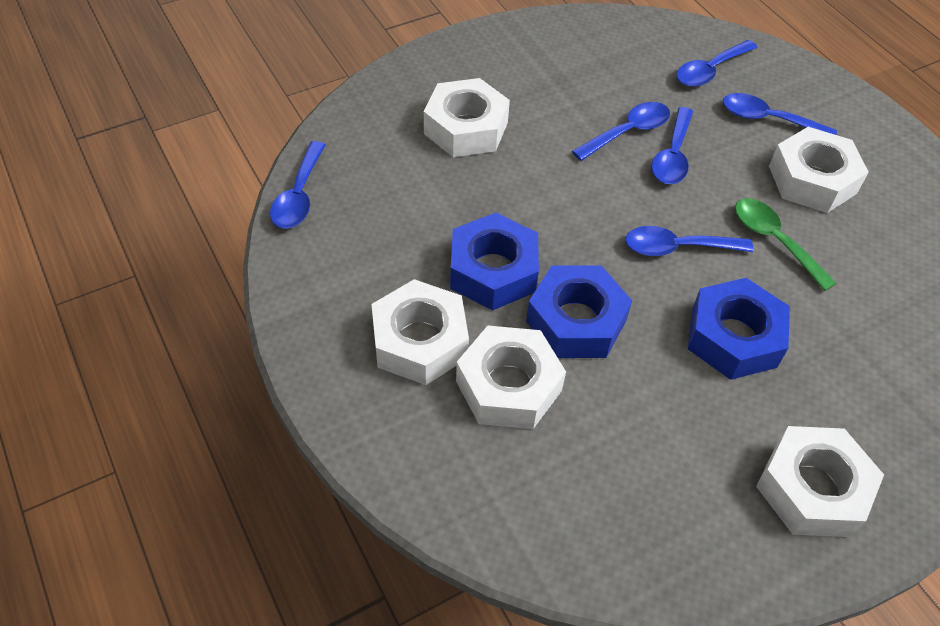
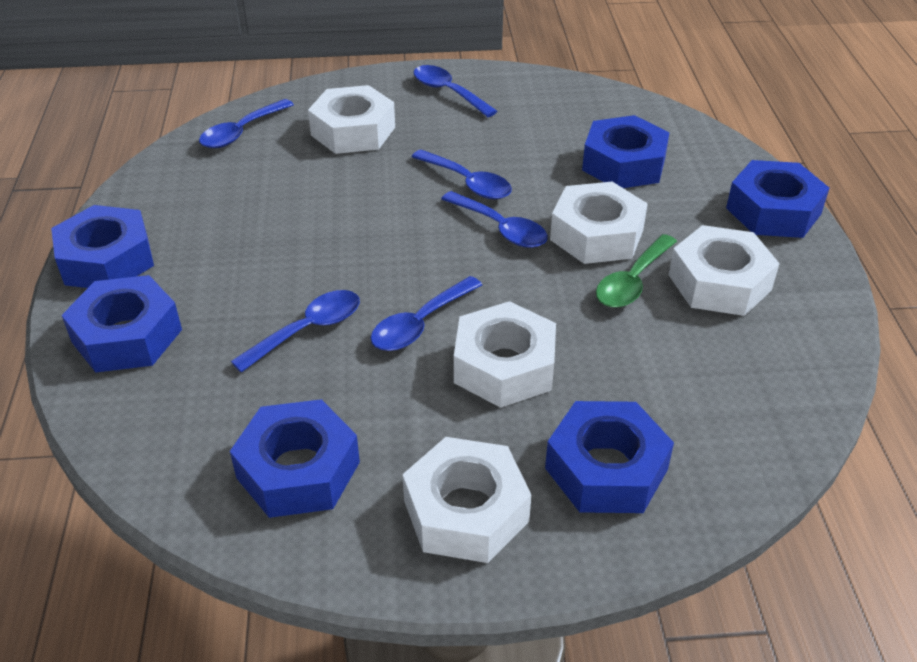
blue nut: [450,213,539,311] [526,266,632,358] [688,278,790,380] = 3 -> [51,205,154,288] [61,275,182,373] [230,399,360,518] [545,401,674,513] [582,115,670,188] [726,160,829,238] = 6

